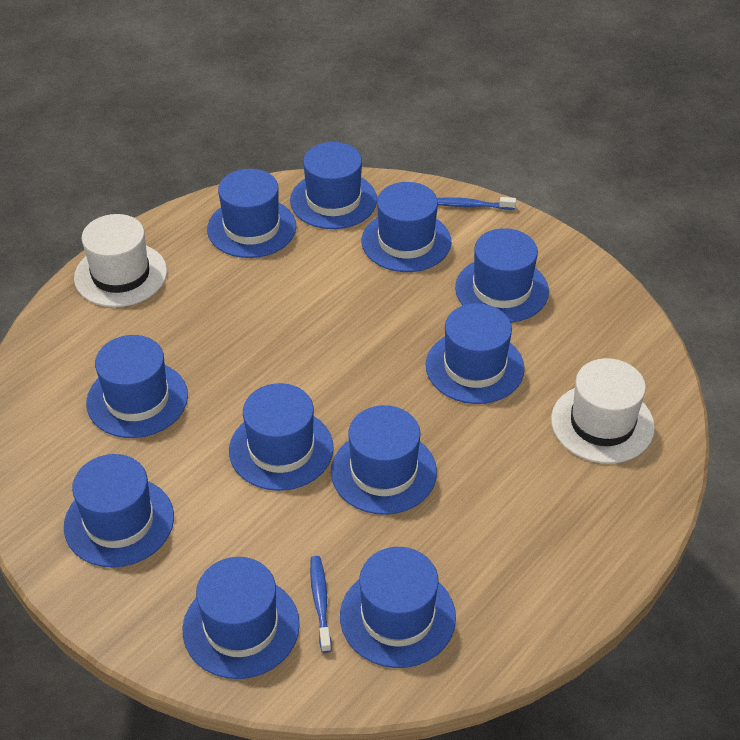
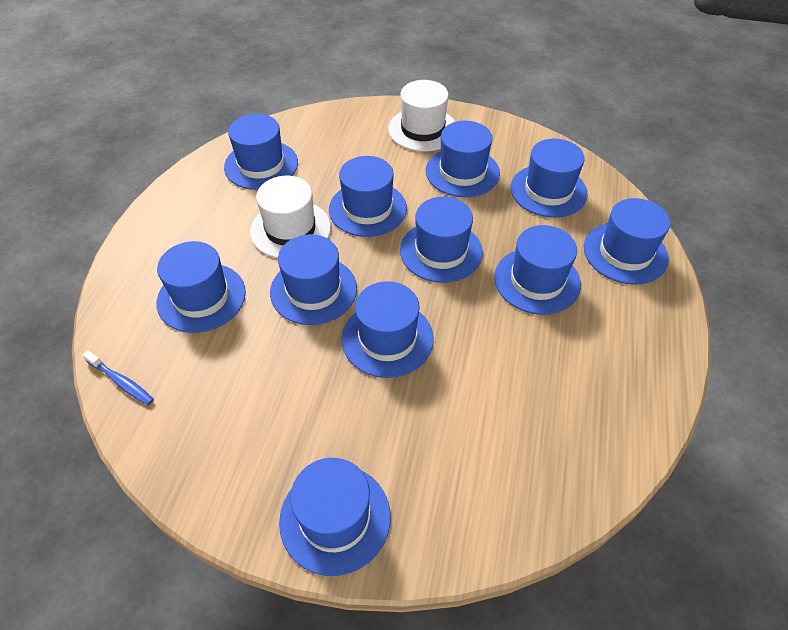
blue toothbrush: [310,556,331,653] [437,197,516,210] = 2 -> [83,350,154,405] = 1

